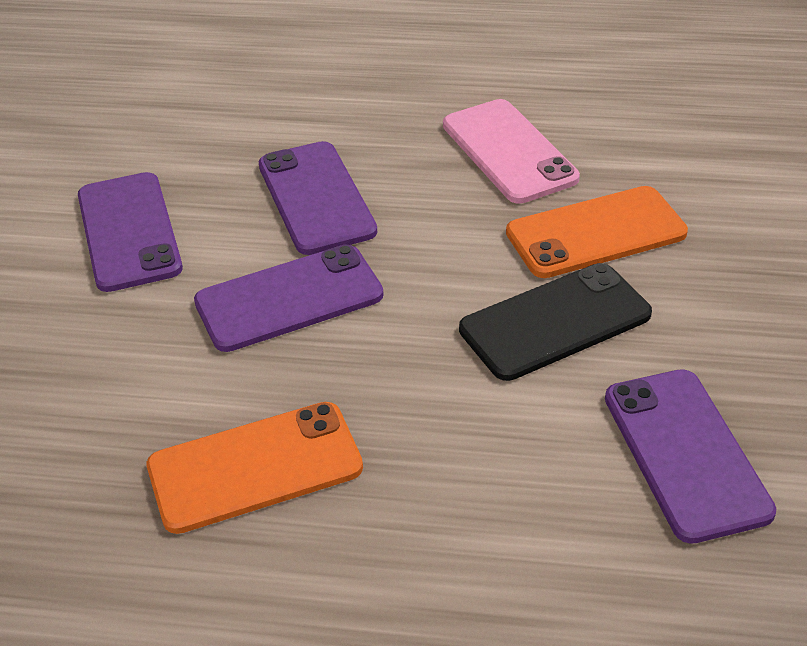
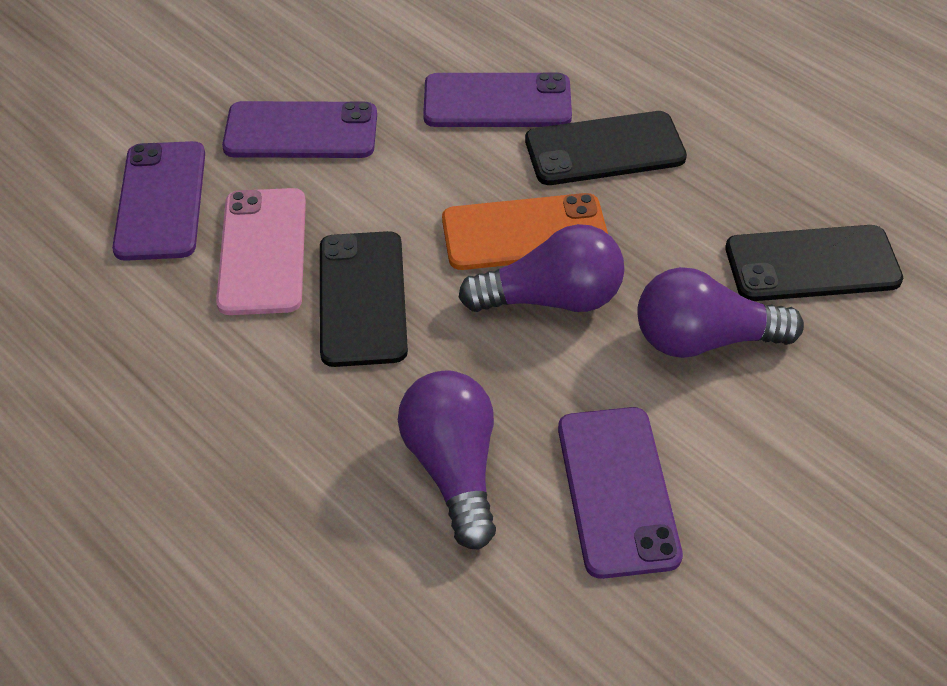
black phone: [459,263,652,381] = 1 -> [320,231,408,367] [525,111,687,185] [725,225,903,301] = 3
orange phone: [147,402,363,534] [506,186,688,278] = 2 -> [442,193,608,270] = 1
purple light bulb: none = 0 -> [398,370,496,550] [458,224,624,312] [637,267,804,358] = 3

